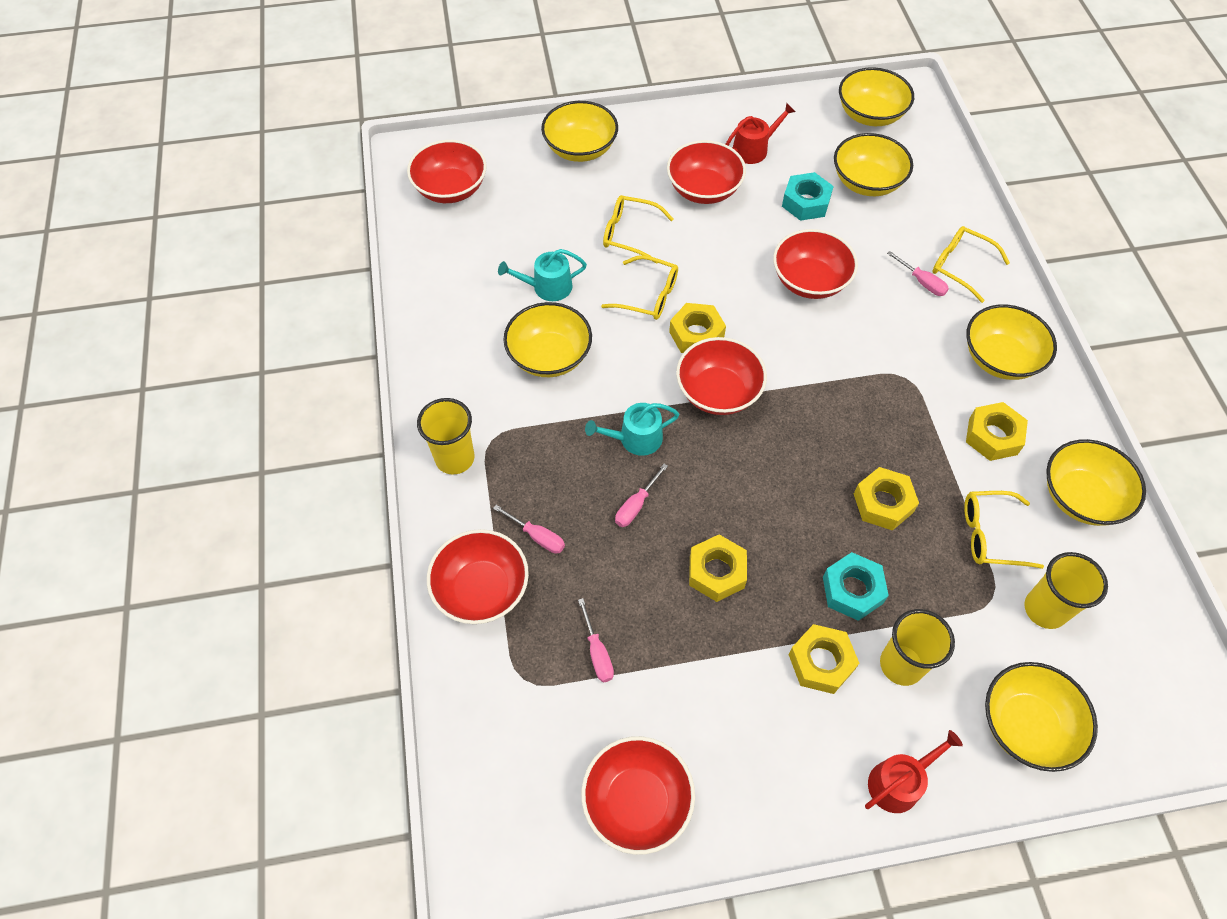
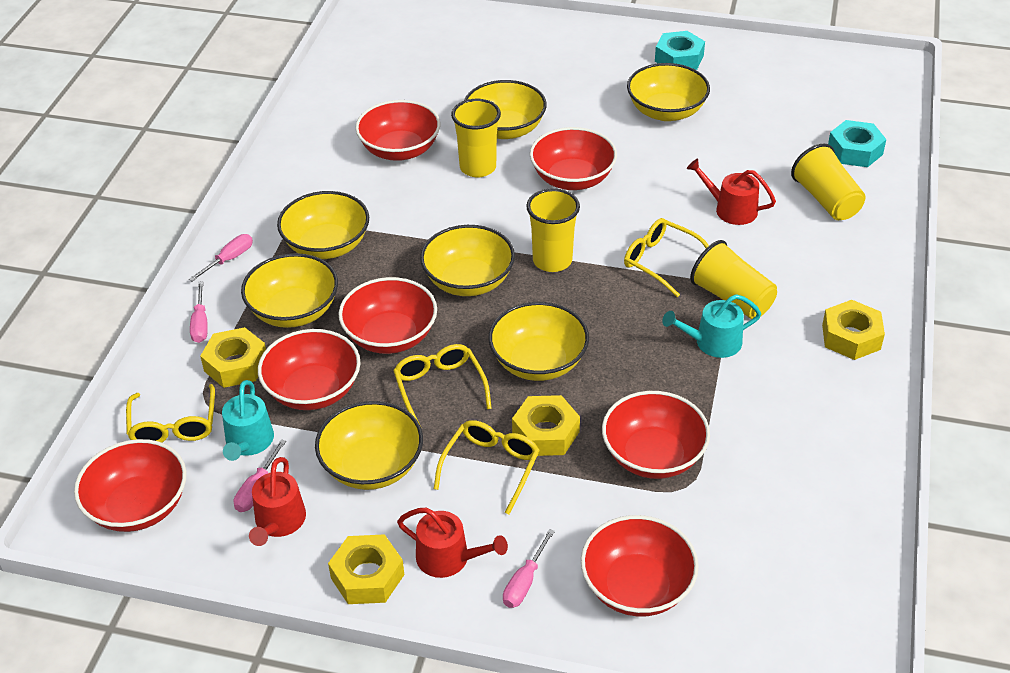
red bowl: [407,140,487,203] [427,529,529,624] [581,736,695,855] [667,140,746,204] [676,337,767,415] [773,229,858,299] = 6 -> [74,439,187,532] [258,329,360,410] [338,277,437,354] [355,100,440,161] [530,127,617,190] [581,515,699,616] [602,391,710,479] = 7
red watering can: [726,103,795,164] [865,730,963,813] = 2 -> [249,457,306,546] [397,508,508,578] [687,158,776,225] = 3
yellow cup: [417,398,474,475] [880,609,955,686] [1024,552,1108,629] = 3 -> [451,99,501,177] [526,188,580,272] [690,240,777,319] [791,144,866,220] = 4
yellow nut: [669,303,726,353] [689,534,747,602] [789,624,859,694] [854,467,919,531] [966,402,1028,461] = 5 -> [200,327,266,388] [328,534,404,604] [512,395,580,456] [822,300,885,360] = 4

